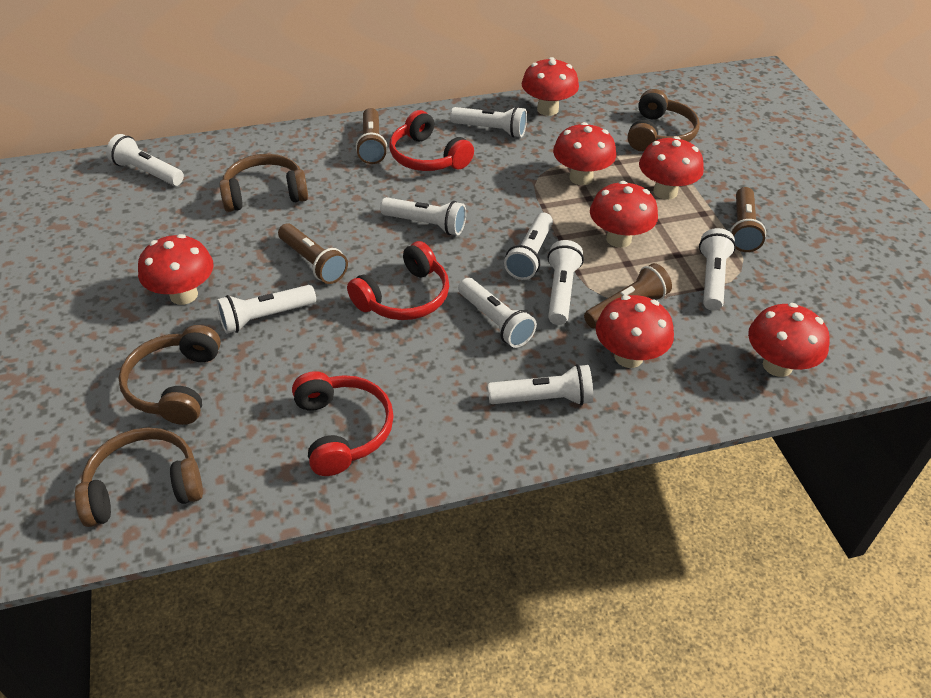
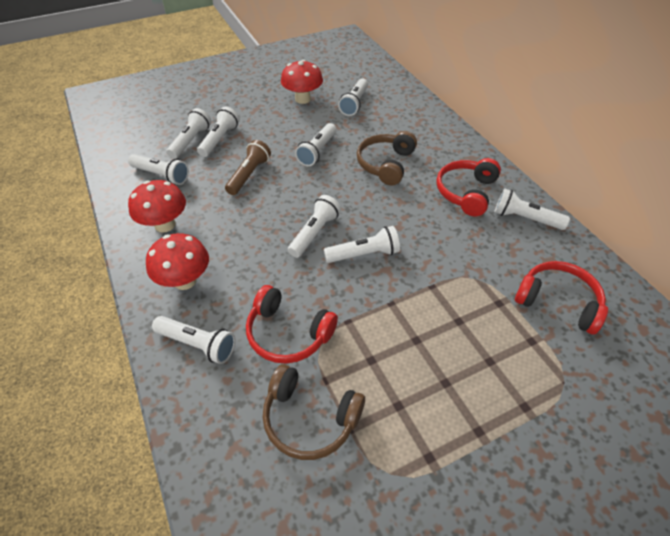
brown flashlight: [278,223,348,284] [356,108,387,164] [584,263,672,328] [730,187,766,252] = 4 -> [225,140,271,195] = 1
brown headphones: [75,427,203,527] [119,325,221,425] [219,154,308,212] [627,89,700,151] = 4 -> [263,364,365,460] [357,131,417,185] = 2
red mushroom: [138,234,214,305] [522,57,579,116] [553,122,616,185] [590,181,658,248] [596,295,674,368] [639,136,704,200] [748,303,830,377] = 7 -> [128,180,186,233] [146,233,209,290] [281,60,323,104] = 3

